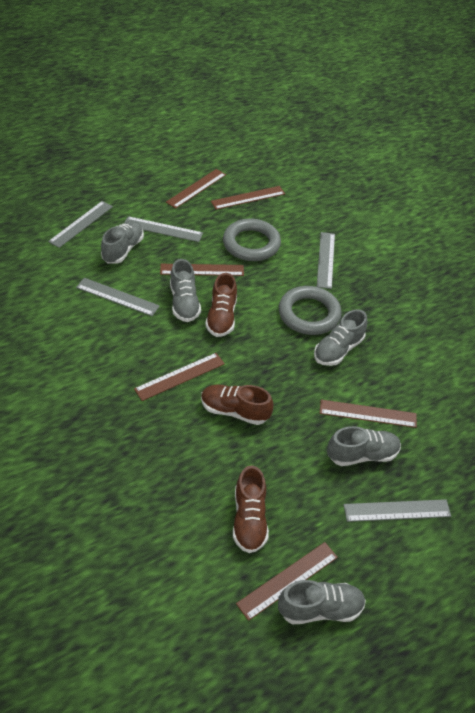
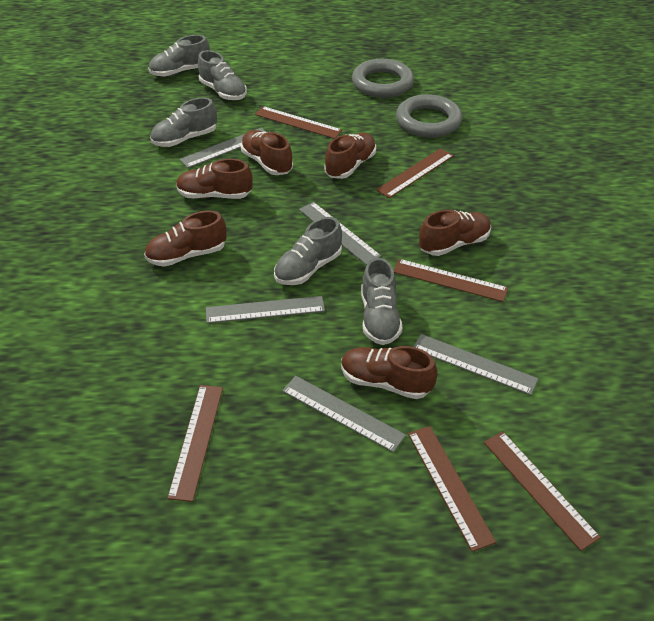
brown shoe: [201,385,273,425] [205,273,237,337] [233,465,269,553] = 3 -> [144,210,227,267] [176,159,253,199] [241,130,293,175] [324,133,376,179] [341,346,437,399] [419,210,491,256] = 6

